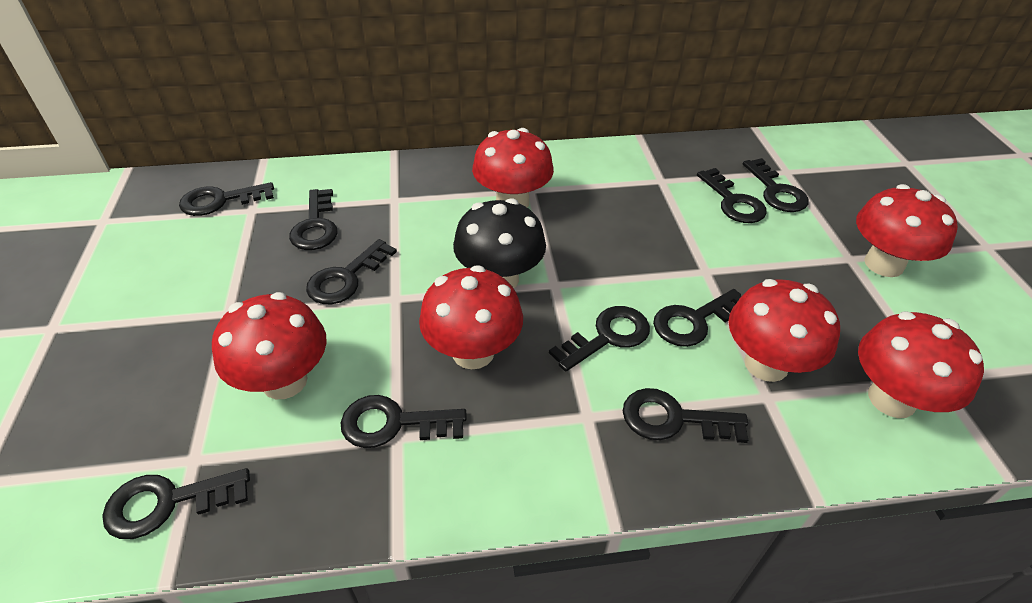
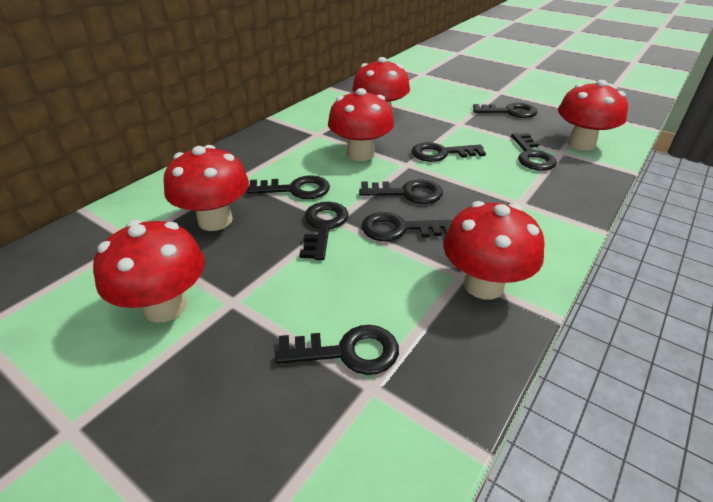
black key: [102,468,250,539] [179,182,274,216] [289,189,338,250] [306,239,397,304] [341,395,467,448] [549,306,650,372] [623,388,748,443] [653,289,741,347] [697,168,767,223] [743,158,809,212] = 10 -> [246,175,330,199] [275,325,399,375] [299,202,349,260] [359,180,443,204] [361,212,452,241] [412,142,486,162] [473,103,538,118] [511,133,557,171] = 8
black mushroom: [453,198,546,288] = 1 -> none = 0

